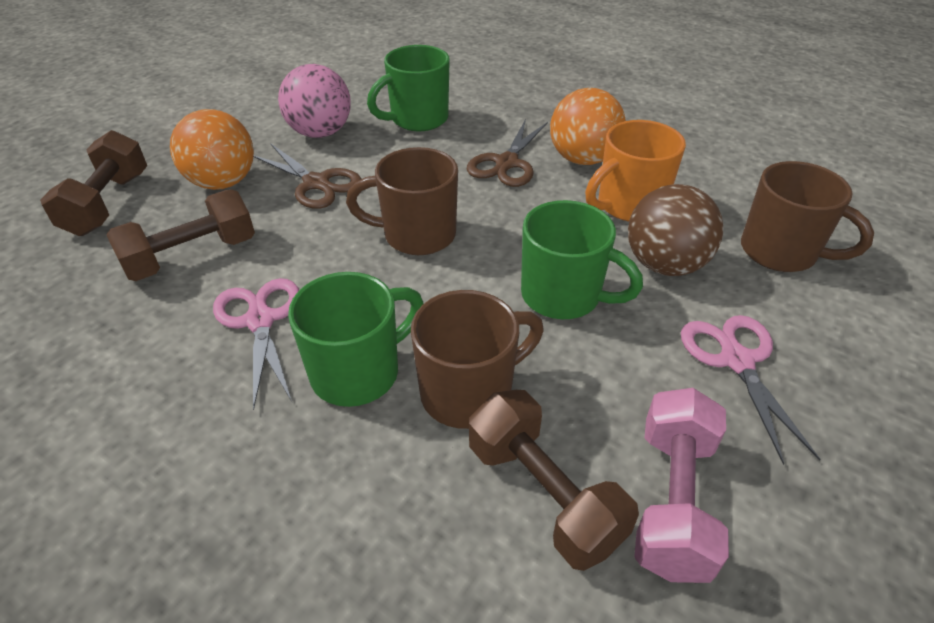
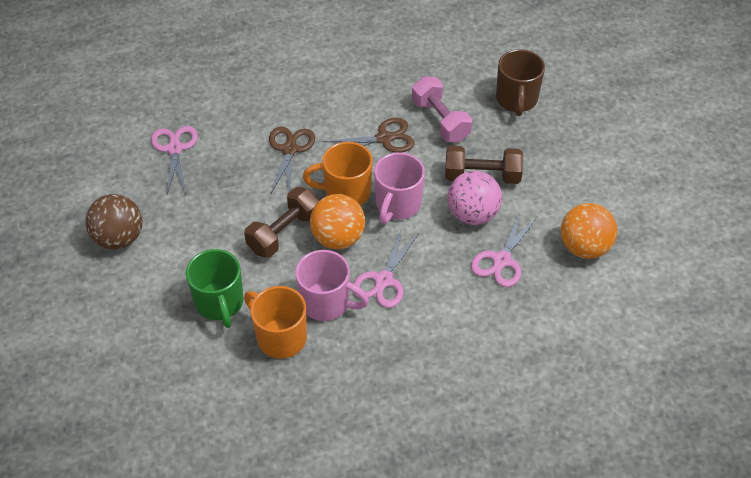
brown dumbbell: [40,130,147,236] [106,190,255,281] [469,390,639,571] = 3 -> [244,187,319,258] [445,146,523,184] = 2
brown mug: [346,147,458,255] [411,290,544,429] [741,161,874,272] = 3 -> [496,49,545,116] = 1
green mug: [288,272,424,407] [367,45,450,131] [521,200,643,319] = 3 -> [186,249,244,328] = 1
orange mug: [585,120,686,221] = 1 -> [244,286,307,359] [303,142,373,205] = 2
pink mug: none = 0 -> [295,250,369,321] [374,152,425,224] = 2
pink scissors: [213,278,299,410] [681,315,821,465] = 2 -> [151,126,198,194] [354,228,419,308] [471,210,537,287] = 3

